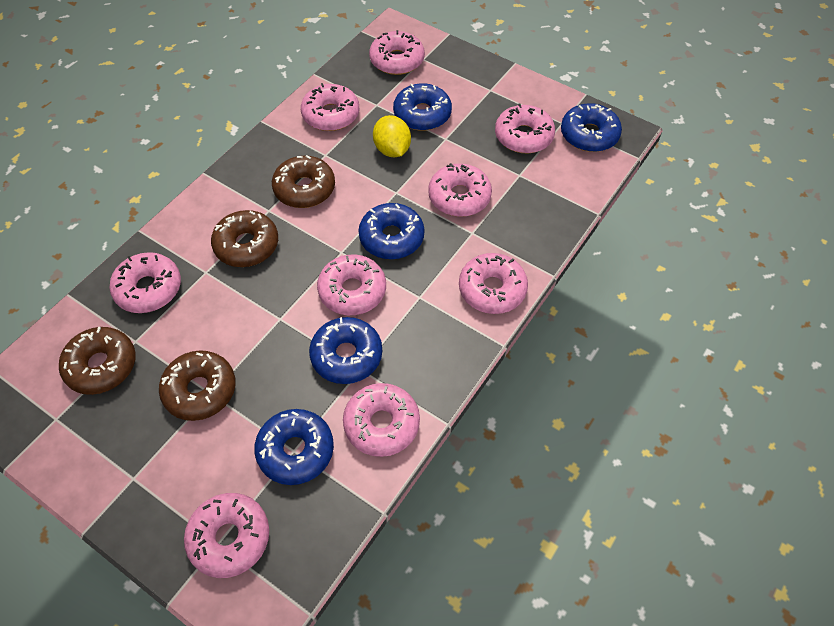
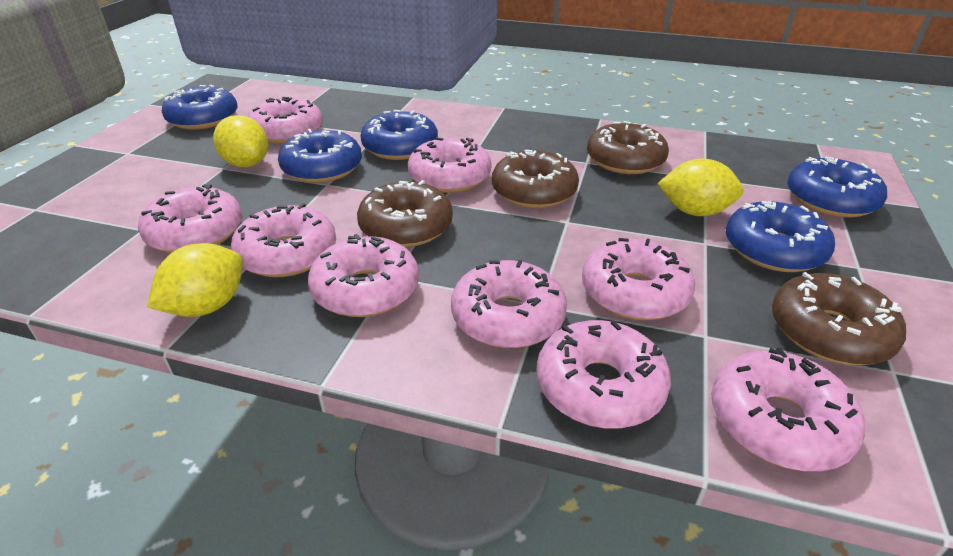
yellow lemon: [373,115,411,157] = 1 -> [147,243,243,317] [213,115,268,167] [657,159,744,216] = 3

